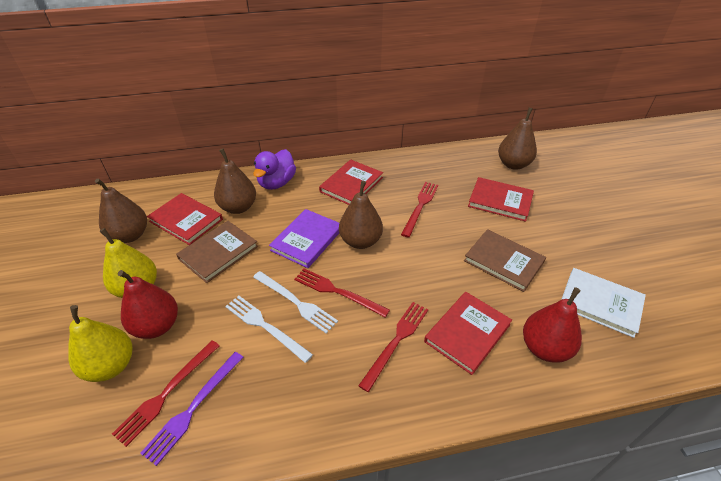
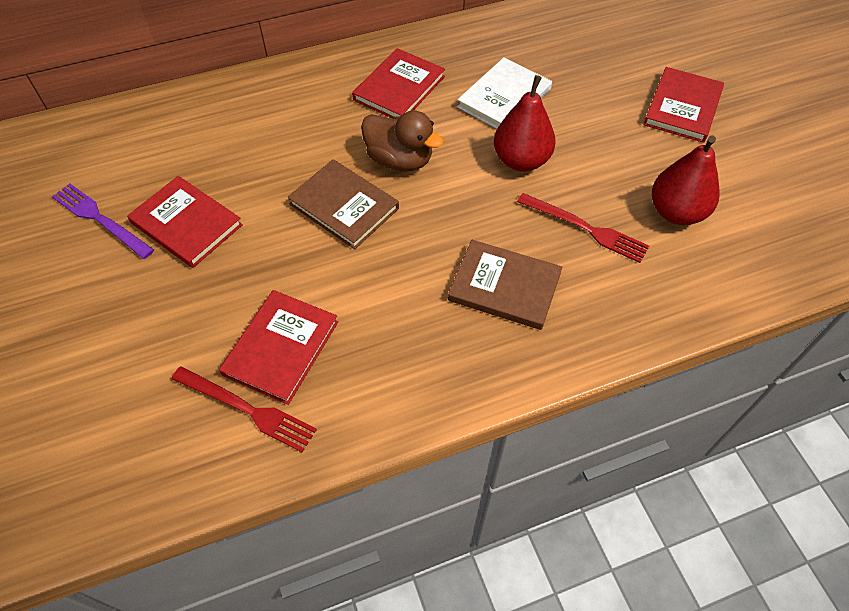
brown duck: none = 0 -> [361,110,443,171] = 1
brown pear: [95,178,147,243] [214,148,256,214] [339,181,383,249] [498,108,537,170] = 4 -> none = 0
purple book: [269,209,339,268] = 1 -> none = 0
purple duck: [253,149,296,190] = 1 -> none = 0
red fork: [112,340,220,447] [294,268,390,318] [358,302,428,392] [401,182,438,238] = 4 -> [171,366,317,452] [517,193,649,263] = 2
white fork: [225,296,313,363] [253,271,338,333] = 2 -> none = 0
yellow pear: [69,305,132,382] [100,228,157,298] = 2 -> none = 0

